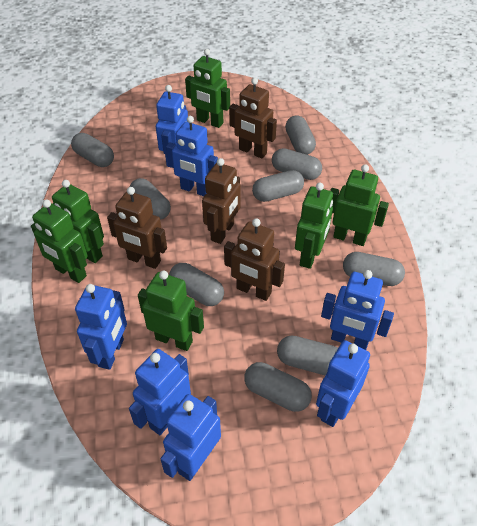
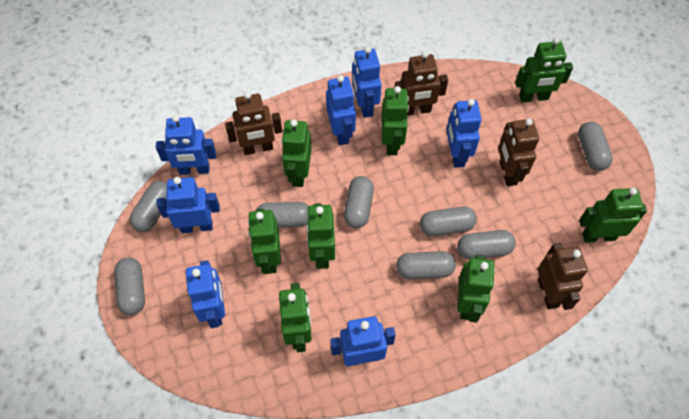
green robot: [31,200,87,283] [52,180,104,263] [138,270,204,351] [185,49,230,128] [295,183,333,269] [330,164,389,246] = 6 -> [248,209,281,274] [279,283,312,352] [281,119,312,187] [306,203,335,269] [381,86,409,155] [457,255,495,323] [515,37,573,102] [579,188,647,243] = 8
grey capsule: [71,133,114,167] [130,178,171,220] [169,263,224,306] [244,362,312,412] [252,170,304,202] [272,148,322,180] [277,335,337,376] [285,115,316,155] [343,252,405,286] = 9 -> [114,258,145,315] [130,181,167,232] [257,202,309,228] [344,176,374,228] [396,251,456,279] [420,206,477,237] [457,230,516,260] [578,122,613,171] = 8

